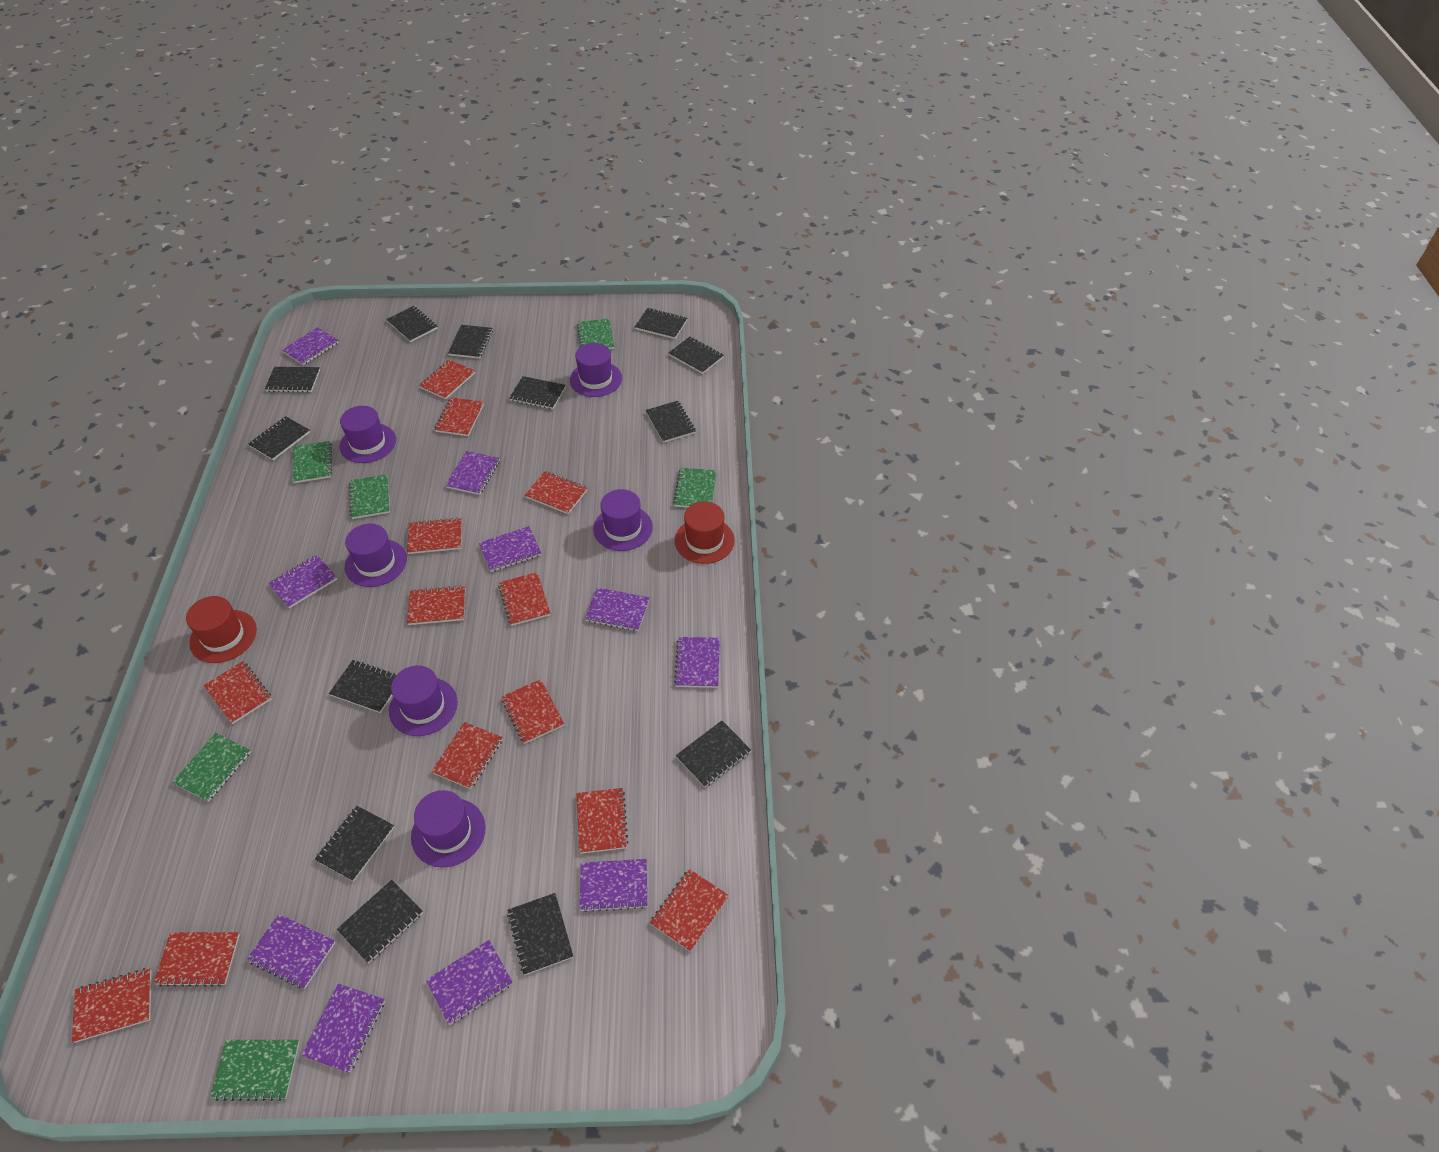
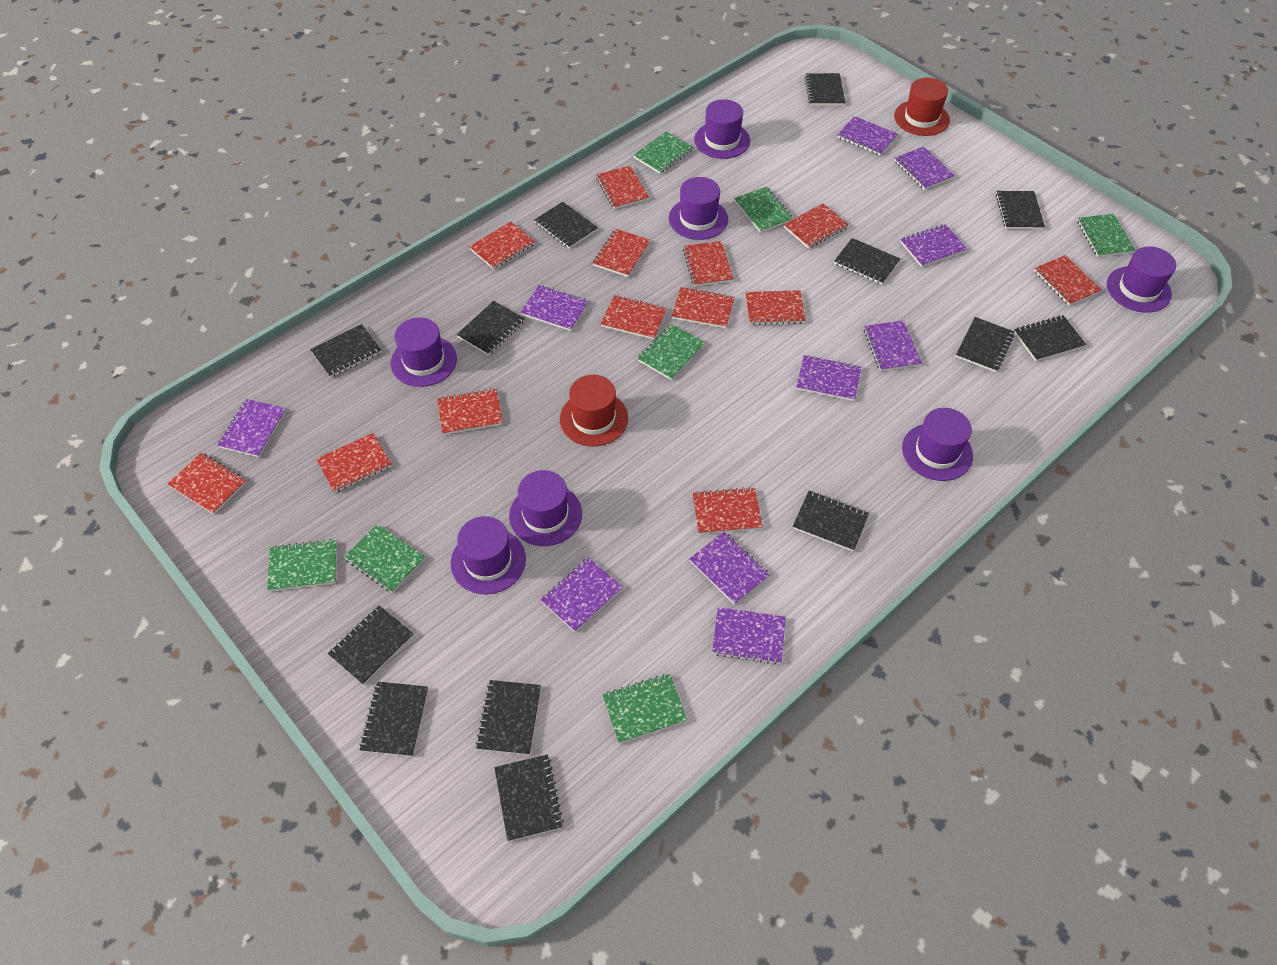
green notebook: [172,733,251,802] [210,1040,299,1101] [292,441,332,483] [349,474,390,519] [577,318,614,349] [673,468,717,508] = 6 -> [267,539,337,591] [344,524,425,593] [603,673,687,744] [633,131,693,174] [637,324,705,380] [734,187,793,232] [1077,214,1136,257] = 7
purple hat: [340,406,396,463] [345,524,407,587] [389,666,458,736] [411,790,486,868] [570,343,622,397] [593,489,653,551] = 6 -> [390,317,457,387] [451,516,526,594] [509,470,582,546] [669,177,728,240] [694,99,750,159] [902,408,973,481] [1107,246,1176,313] = 7

